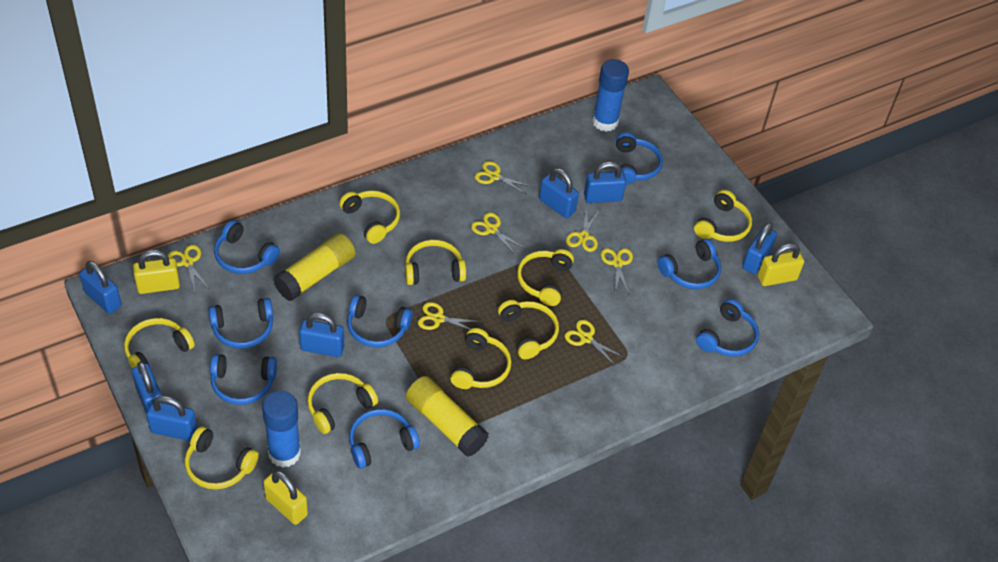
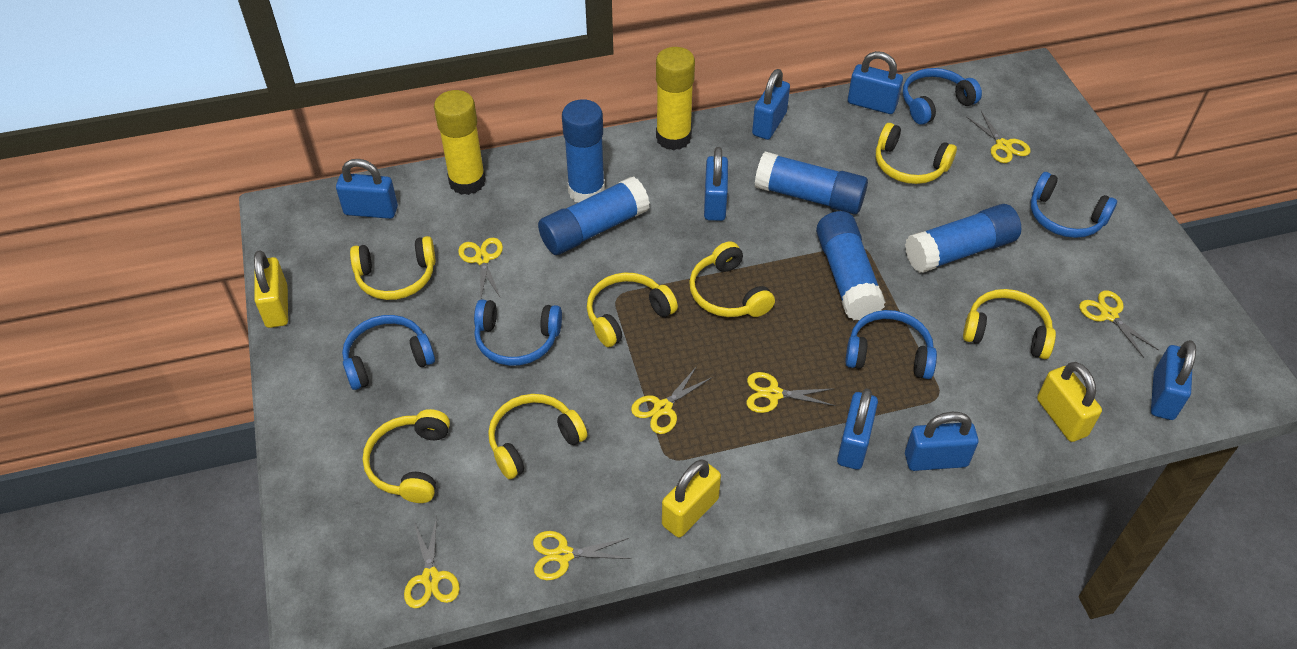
blue glue stick: [262,391,301,468] [592,59,629,132] = 2 -> [538,177,650,255] [562,99,605,202] [754,152,868,214] [816,211,886,320] [905,204,1021,273] = 5
blue headphones: [208,298,273,349] [210,354,277,405] [214,220,280,274] [347,295,413,347] [349,409,420,469] [616,132,663,185] [658,239,721,289] [696,299,759,356] = 8 -> [342,315,435,390] [474,299,562,366] [845,310,937,379] [903,68,982,125] [1031,172,1117,238] = 5
yellow headphones: [124,318,195,368] [185,427,259,489] [307,373,378,434] [339,190,400,244] [405,240,466,285] [450,328,511,389] [498,300,559,359] [517,249,574,306] [694,190,752,242] = 9 -> [350,236,436,300] [363,409,450,503] [488,394,587,479] [587,273,678,347] [689,241,775,317] [876,123,957,184] [963,289,1056,359] = 7

